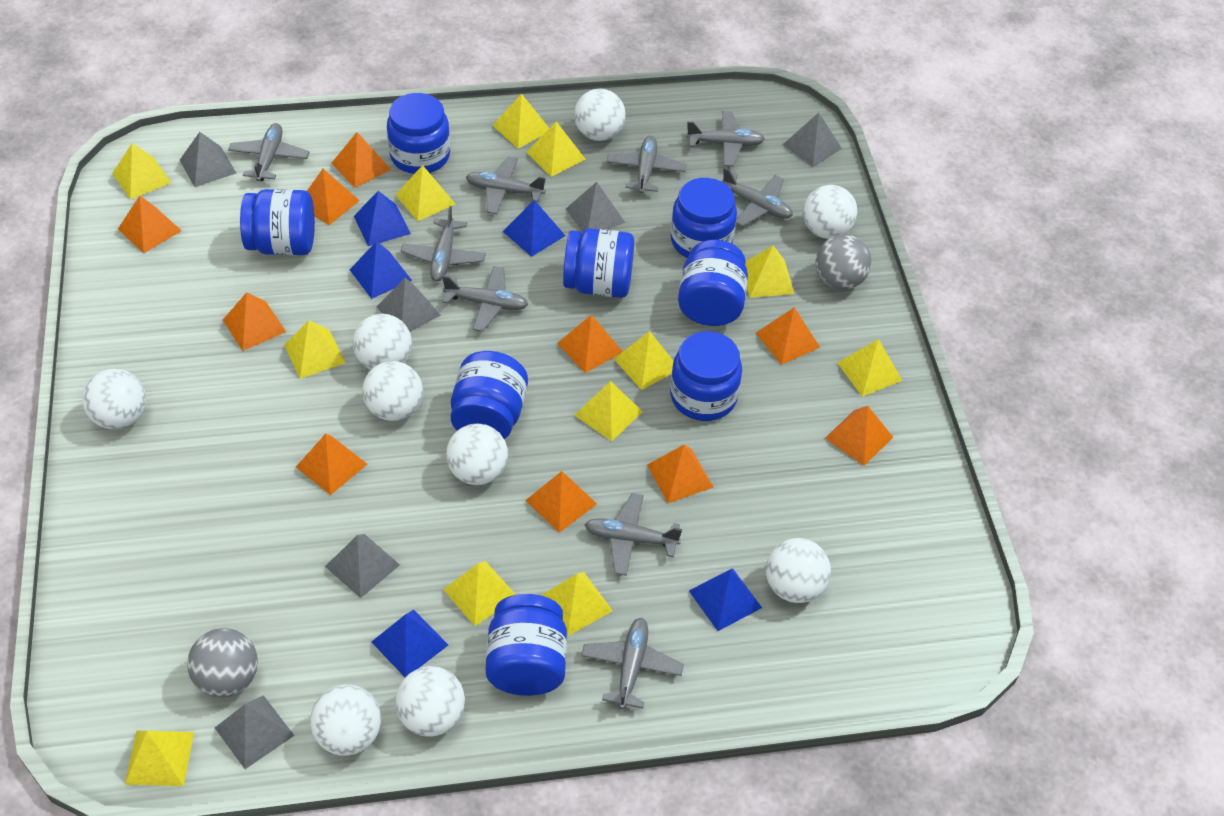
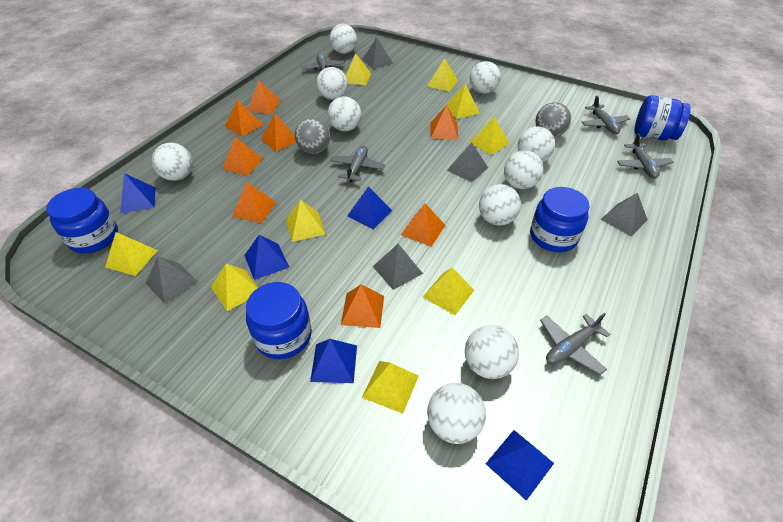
blue jar: [240,189,315,255] [387,93,450,174] [451,351,528,439] [486,594,567,696] [563,228,634,298] [670,331,742,421] [671,178,737,258] [678,240,748,326] = 8 -> [46,188,118,253] [246,282,312,359] [530,187,590,252] [635,95,691,140] = 4
grey plane: [228,123,310,182] [401,206,486,281] [442,266,528,332] [466,156,546,214] [581,618,684,709] [585,493,682,576] [606,136,687,194] [686,111,765,166] [722,168,793,227] = 9 -> [301,53,345,75] [330,146,385,182] [540,313,610,375] [582,95,630,134] [617,133,673,179] = 5
grey pyramid: [180,132,236,187] [215,695,294,769] [325,534,400,598] [376,278,441,331] [566,182,625,232] [783,113,842,167] = 6 -> [145,256,198,304] [362,37,393,69] [373,244,423,290] [447,142,488,182] [601,193,647,236] = 5
orange pyramid: [118,196,182,253] [223,292,286,351] [296,434,367,495] [307,169,360,225] [331,132,391,188] [525,471,597,533] [557,314,623,373] [647,445,714,503] [756,307,820,365] [825,406,893,466] = 10 -> [222,137,263,175] [225,100,263,137] [232,182,276,223] [248,80,281,114] [261,114,296,152] [341,284,384,328] [401,203,445,247] [430,105,458,139] = 8
white ball: [82,369,146,430] [310,685,381,756] [353,314,412,370] [362,361,423,421] [395,666,465,737] [446,423,508,485] [574,89,626,141] [766,538,831,603] [803,185,857,239] = 9 -> [152,143,193,181] [316,67,348,100] [328,96,361,131] [330,24,357,54] [427,383,486,444] [465,325,519,379] [470,61,501,94] [479,184,521,226] [504,150,543,189] [518,126,555,162] = 10
yellow pyramid: [112,143,171,200] [125,730,194,786] [284,321,346,379] [396,165,455,221] [443,561,516,626] [492,93,549,149] [526,122,586,177] [541,572,613,636] [574,381,643,441] [614,331,674,390] [745,246,794,298] [837,339,902,397] = 12 -> [105,232,158,276] [211,264,258,311] [286,200,325,242] [346,53,371,85] [362,361,419,414] [423,267,474,315] [427,58,458,92] [445,84,480,119] [470,117,509,155] = 9

